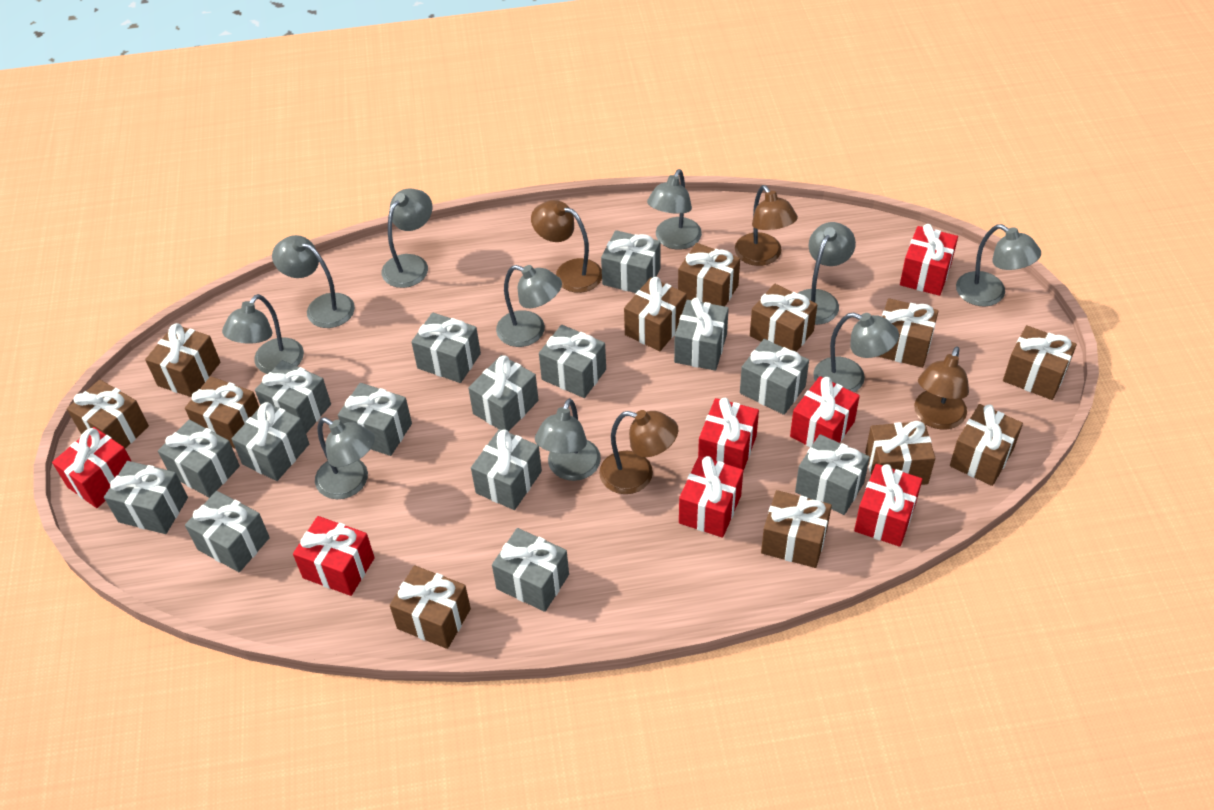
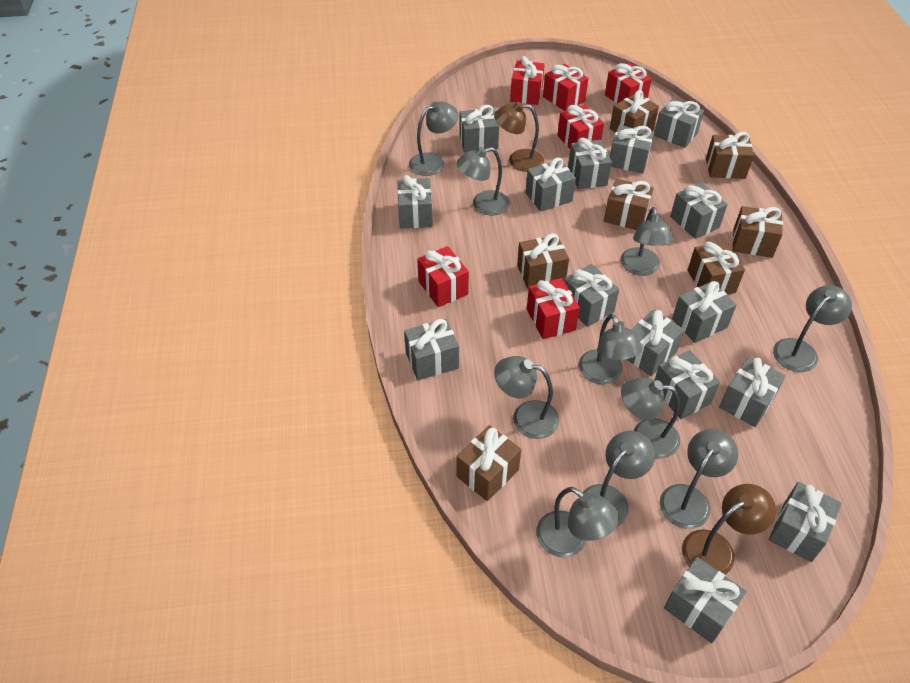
brown gift: [67,380,149,448] [145,323,220,397] [185,376,259,448] [390,565,471,649] [624,277,687,351] [678,243,740,306] [750,284,817,352] [761,490,832,568] [865,421,935,485] [877,298,938,368] [950,404,1023,486] [1003,325,1077,400] = 12 -> [456,425,521,501] [517,233,569,289] [604,179,654,230] [610,90,659,133] [688,241,745,294] [706,132,754,179] [732,206,783,258] = 7
brown lamp: [531,200,602,293] [599,410,678,494] [735,185,798,266] [914,347,969,430] = 4 -> [494,102,544,172] [682,484,776,575] = 2
red gift: [52,427,132,508] [293,516,375,596] [679,456,743,538] [698,398,759,471] [790,376,860,447] [854,464,922,547] [900,224,958,296] = 7 -> [417,246,469,307] [510,56,545,105] [527,278,580,339] [543,64,589,111] [557,105,604,149] [605,63,652,104] = 6

